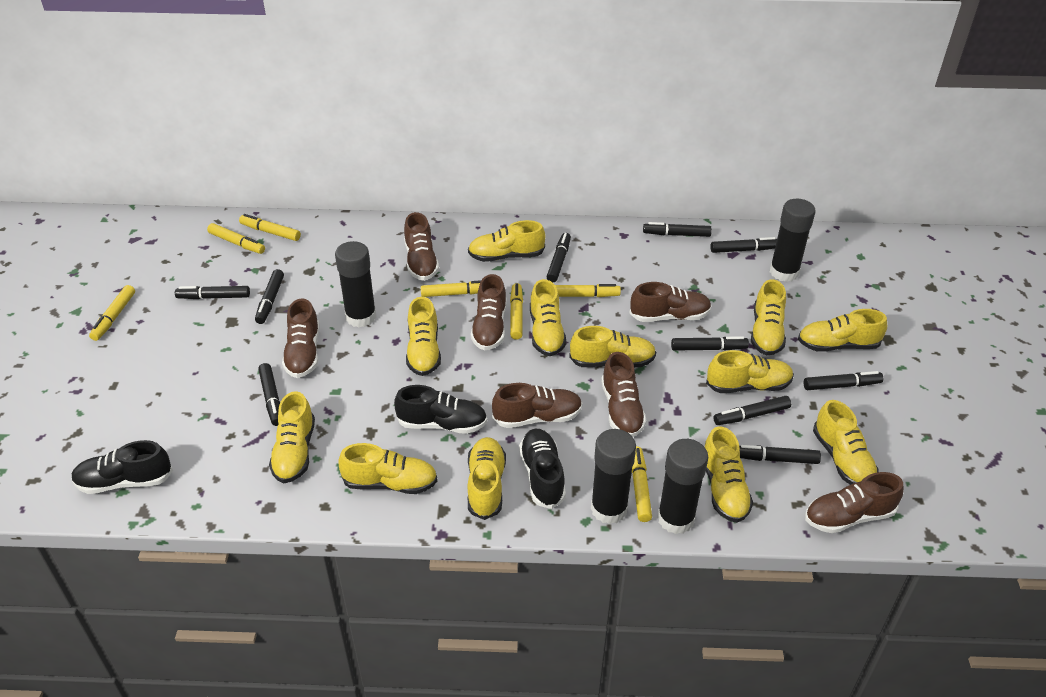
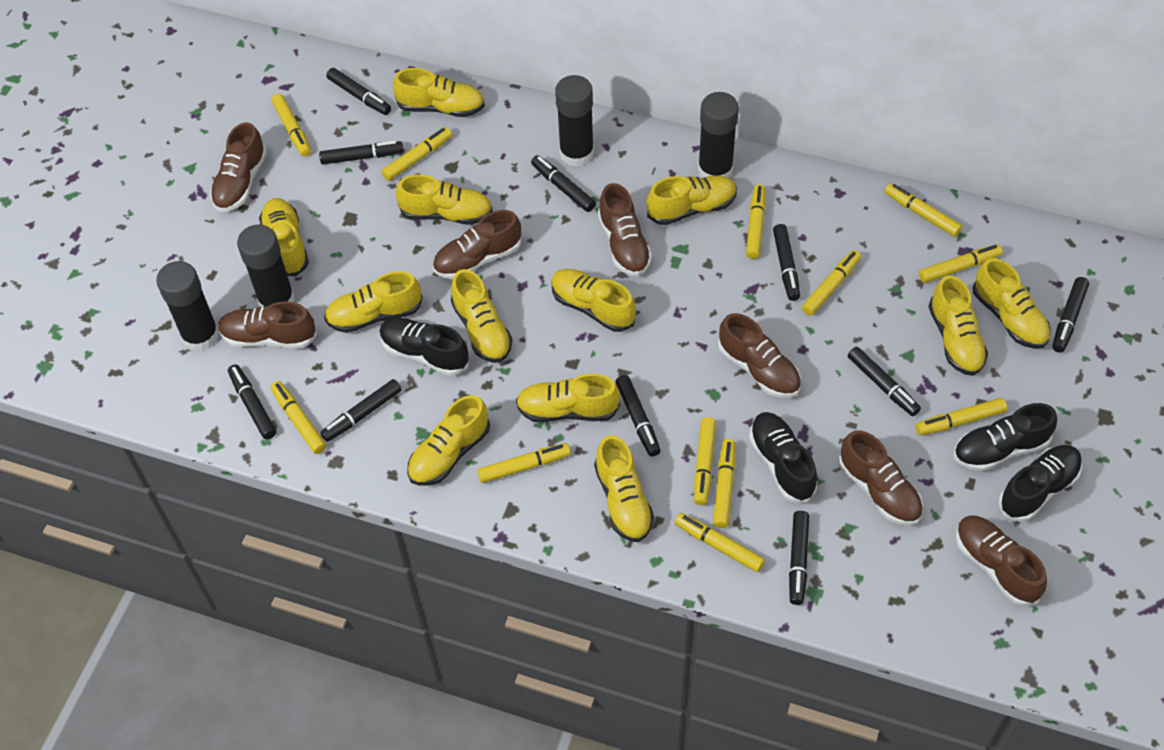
black shoe: [71,440,173,494] [394,385,487,434] [519,429,566,509] = 3 -> [379,318,469,376] [749,412,818,503] [954,403,1057,471] [998,445,1082,522] = 4
yellow marker: [89,285,135,341] [207,223,265,254] [239,214,301,241] [421,280,481,297] [510,283,523,340] [555,284,621,297] [632,446,652,522] = 7 -> [271,94,311,156] [271,381,326,454] [382,127,452,181] [477,443,571,483] [675,513,765,572] [694,417,716,505] [713,439,736,528] [746,184,765,259] [802,250,861,316] [884,183,962,237] [916,398,1007,435] [919,244,1003,283] = 12

